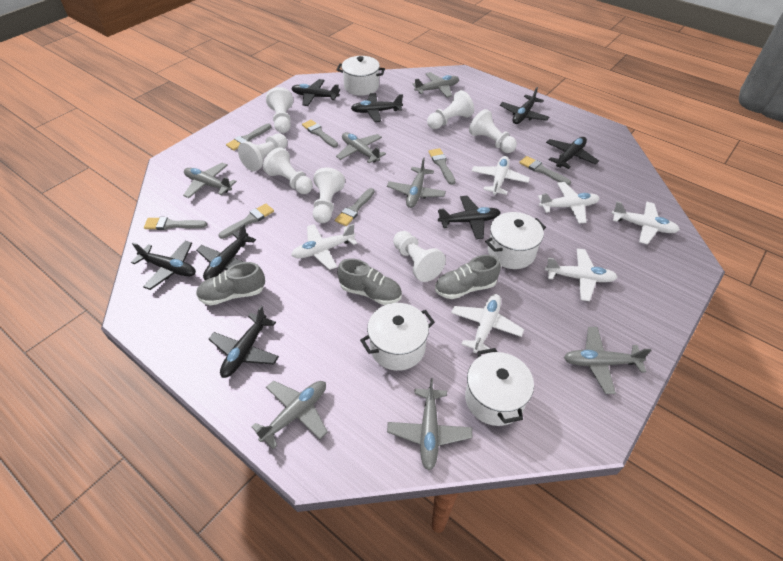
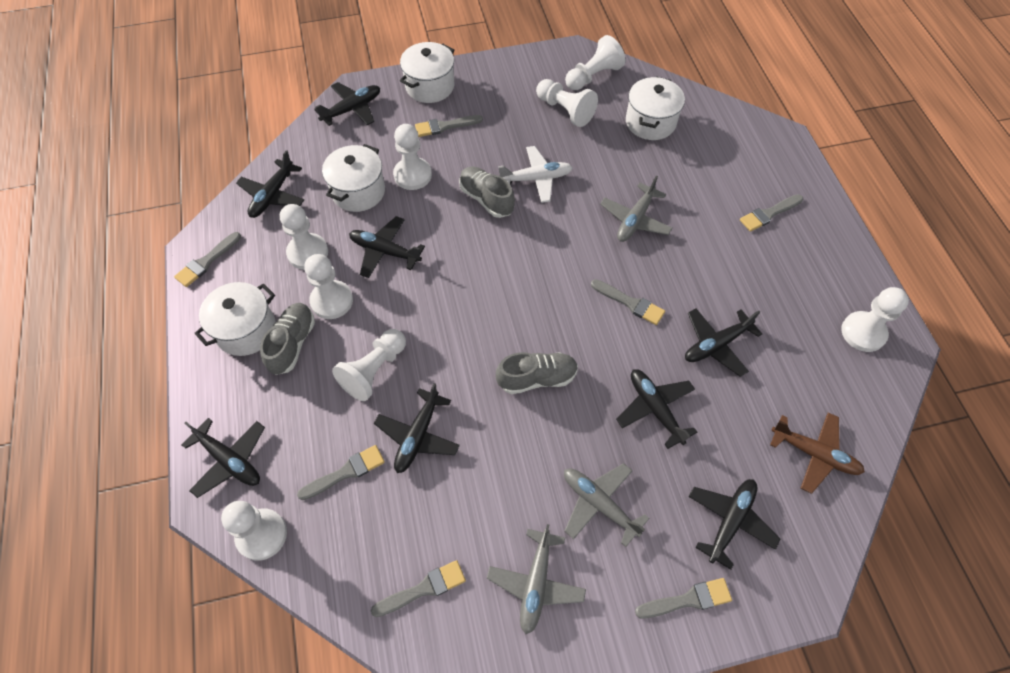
brown plane: none = 0 -> [770,412,865,494] = 1
grey plane: [183,163,237,198] [251,381,328,449] [336,132,386,163] [387,158,446,208] [387,378,472,471] [412,72,459,97] [564,327,651,394] = 7 -> [487,524,586,634] [564,463,649,547] [600,176,673,242] = 3
white pawn: [238,133,288,172] [263,147,313,194] [266,87,293,133] [313,168,345,223] [393,231,446,282] [427,90,474,129] [469,109,517,153] = 7 -> [221,501,287,561] [280,204,328,270] [304,254,353,319] [332,329,406,401] [393,124,432,190] [536,79,598,127] [565,35,626,90] [841,287,909,352] = 8
white plane: [291,224,357,270] [451,294,524,353] [472,156,530,195] [538,182,600,224] [545,249,618,301] [612,202,680,245] = 6 -> [498,146,573,203] = 1

